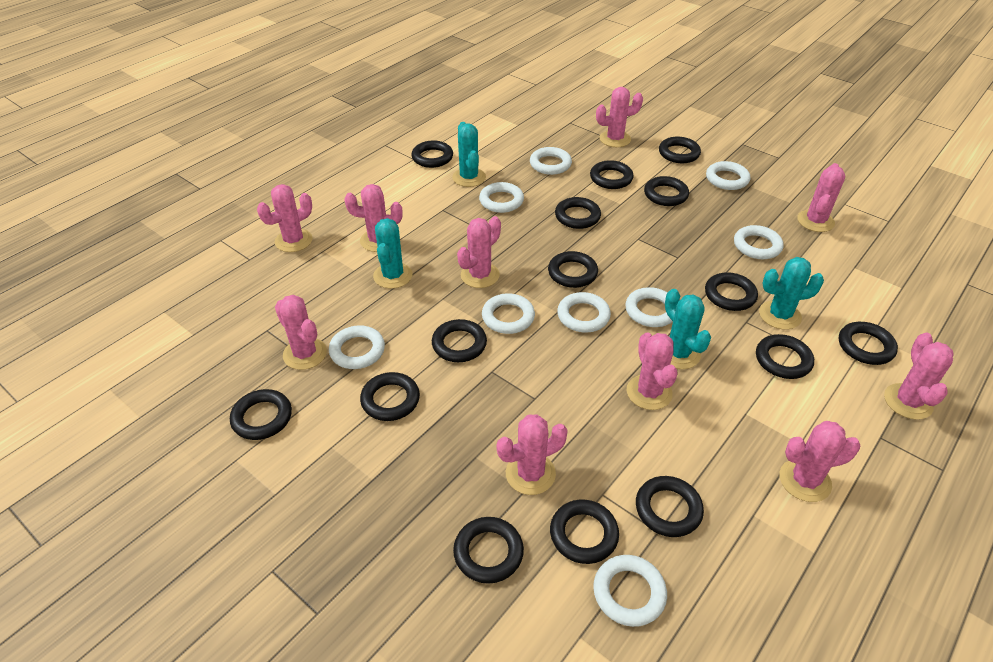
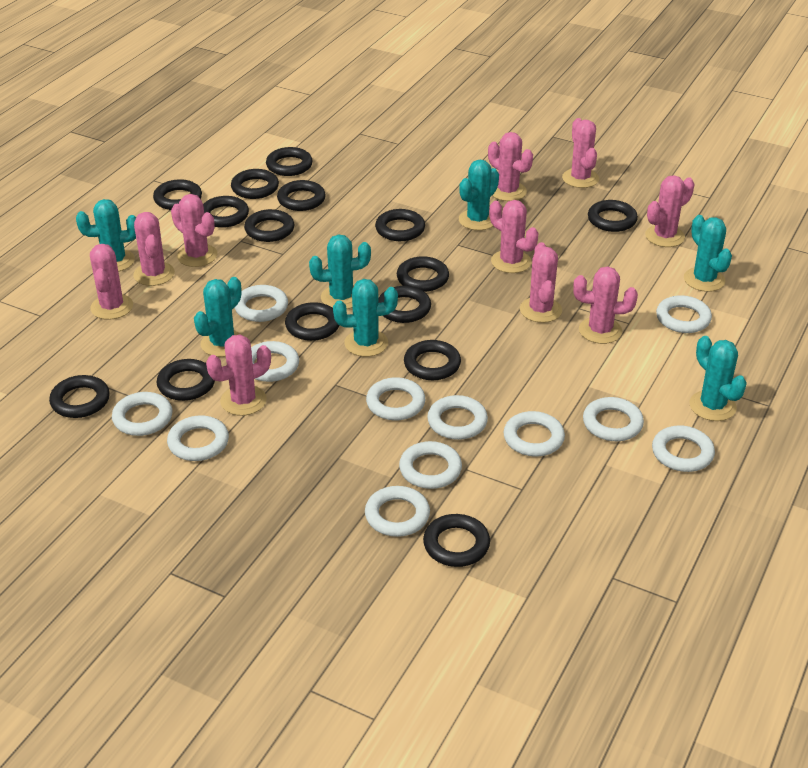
turquoise cactus: [373,218,412,289] [452,122,486,187] [665,289,711,369] [759,257,824,330] = 4 -> [76,199,136,272] [194,277,242,357] [309,235,371,309] [333,279,398,357] [459,160,499,230] [684,215,732,292] [690,336,747,421] = 7
white ring: [329,325,385,369] [479,182,524,213] [482,293,535,334] [530,147,572,175] [557,292,611,333] [593,555,667,627] [625,287,673,327] [706,161,750,190] [734,225,784,259] = 9 -> [112,392,173,436] [167,415,229,461] [235,285,288,322] [251,341,299,382] [365,486,430,537] [366,377,425,420] [399,441,462,489] [427,395,488,440] [504,411,565,457] [583,397,644,441] [652,426,715,472] [656,295,712,333] = 12

